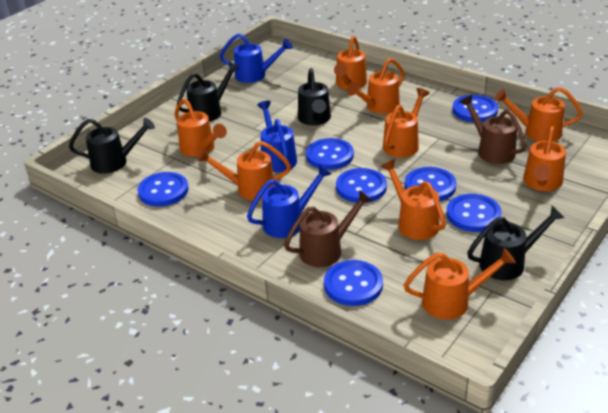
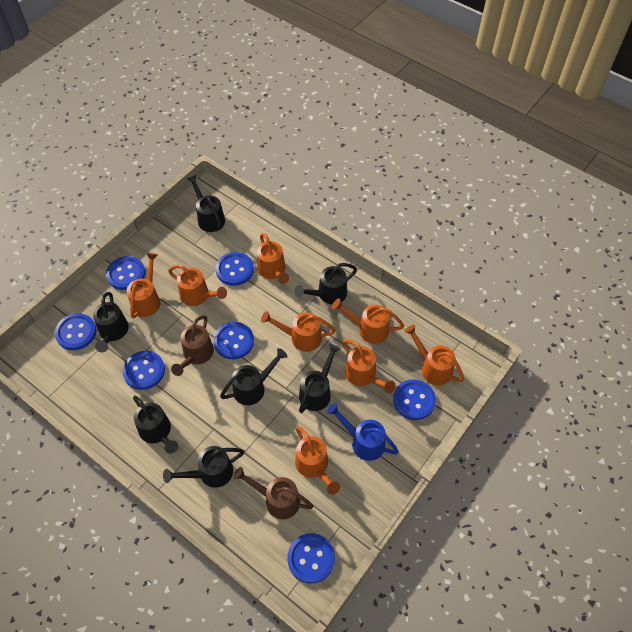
black watering can: [69,118,155,174] [177,61,240,122] [298,68,331,125] [467,206,565,280] = 4 -> [93,292,129,352] [133,395,178,454] [163,446,244,488] [187,175,225,232] [220,348,288,405] [295,263,357,304] [299,344,341,413] = 7
blue watering can: [219,34,293,83] [247,165,331,238] [257,101,297,172] = 3 -> [327,403,399,461] = 1
orange watering can: [174,98,227,157] [197,141,291,200] [334,36,367,89] [347,58,405,114] [381,159,446,240] [383,88,430,158] [404,248,516,320] [494,87,583,142] [523,126,566,191] = 9 -> [127,253,160,319] [168,265,227,306] [257,233,289,284] [261,311,336,352] [295,426,340,495] [332,299,404,344] [342,340,396,393] [404,325,464,385] = 8

